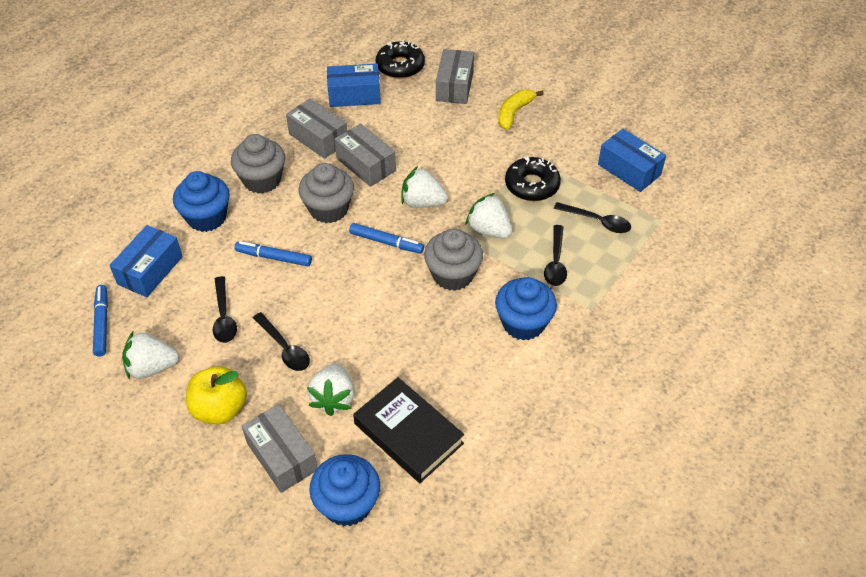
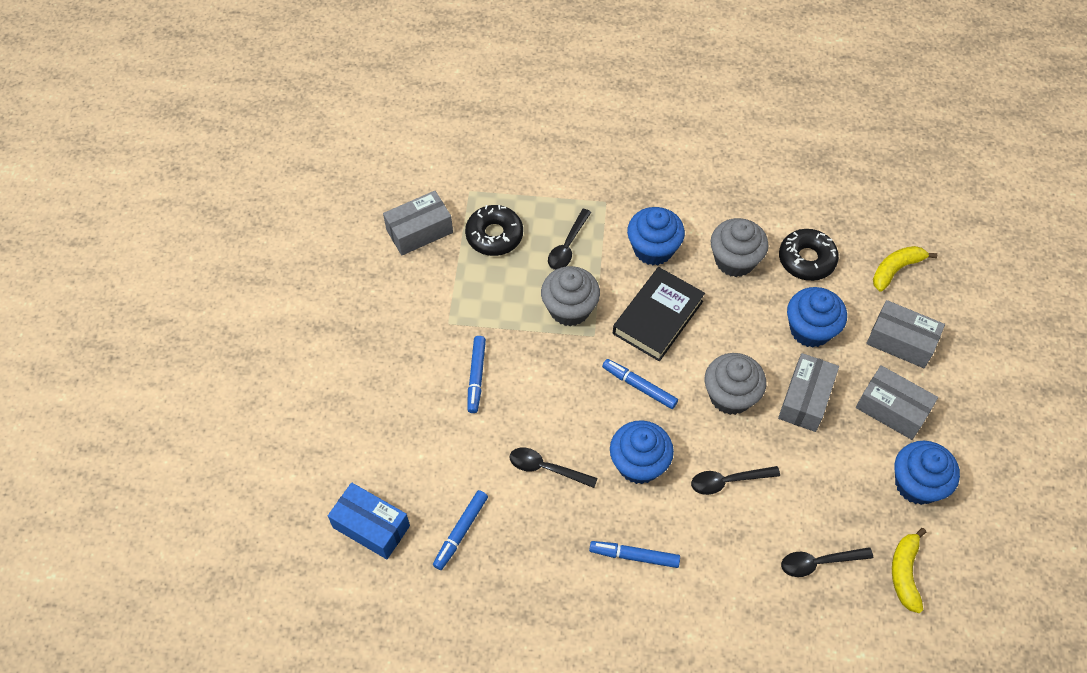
blue box: [109,225,183,297] [327,64,381,107] [598,129,666,192] = 3 -> [328,482,410,559] = 1
blue cupcake: [173,171,230,232] [309,454,380,526] [495,277,557,341] = 3 -> [610,420,674,484] [627,207,685,265] [787,287,847,348] [895,441,960,505] = 4
blue marker: [93,285,108,356] [235,241,312,266] [349,223,424,254] = 3 -> [433,490,488,570] [467,336,486,413] [589,541,680,568] [602,359,678,409] = 4
white strawberry: [122,332,179,380] [307,363,355,416] [401,166,448,208] [465,193,512,238] = 4 -> none = 0
yellow apple: [186,366,247,425] = 1 -> none = 0
yellow banana: [498,90,544,130] = 1 -> [873,246,937,292] [892,528,926,613] = 2

